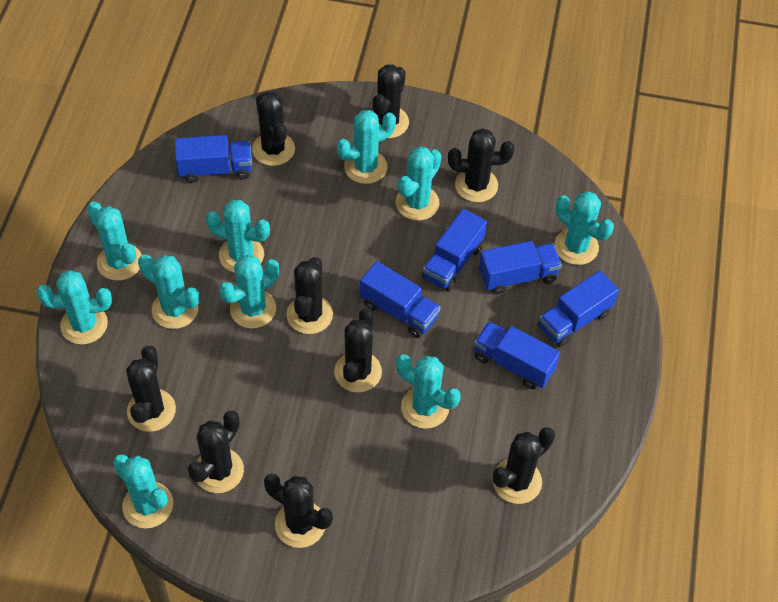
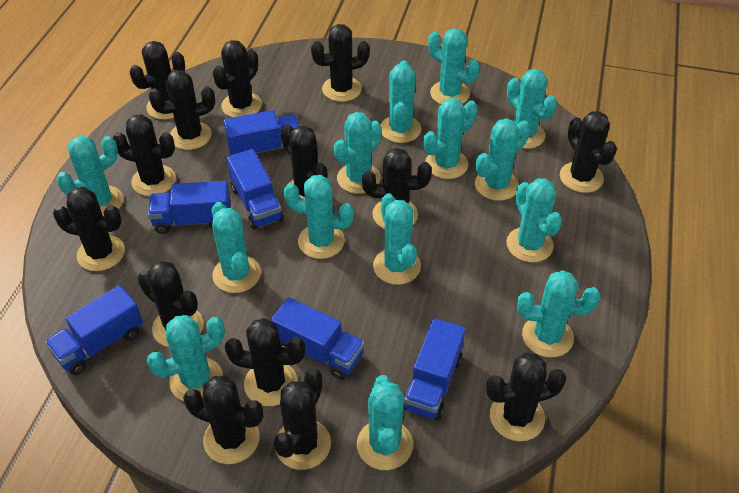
black cactus: [126,346,176,432] [188,411,244,493] [252,92,295,166] [264,473,333,548] [286,257,333,334] [334,308,382,393] [372,64,409,138] [448,128,515,202] [492,427,555,504] = 9 -> [53,187,125,271] [113,114,176,196] [130,41,185,120] [138,261,204,347] [149,70,215,150] [183,376,263,464] [213,40,262,117] [225,318,305,406] [274,368,331,470] [280,124,327,199] [311,24,370,102] [362,148,432,229] [486,353,566,441] [560,111,617,193] = 14
turquoise cactus: [36,270,112,344] [87,201,142,281] [113,454,173,528] [138,254,199,329] [206,200,270,273] [219,254,279,328] [337,110,396,184] [396,146,441,221] [396,354,461,429] [554,191,614,265] = 10 -> [56,135,123,216] [147,315,225,401] [212,202,261,293] [283,175,354,259] [334,112,382,194] [357,375,413,470] [373,193,421,285] [381,60,421,143] [423,98,478,179] [428,28,480,104] [475,118,530,201] [506,178,562,262] [507,69,557,149] [517,270,601,358] = 14

